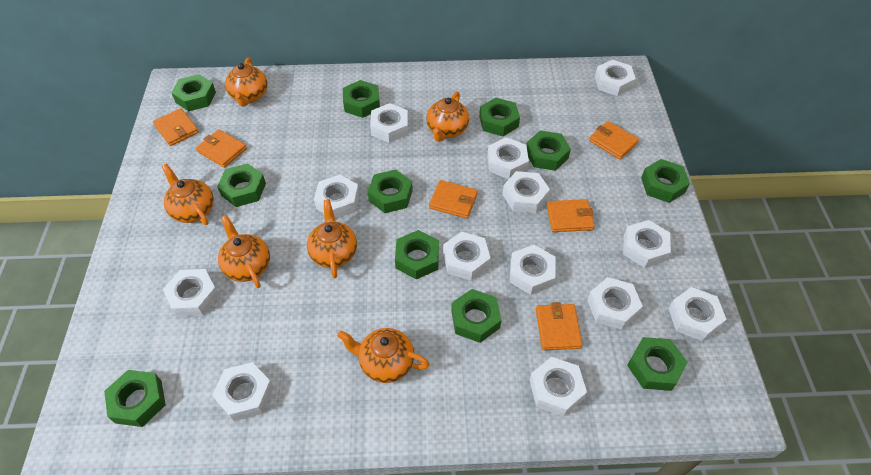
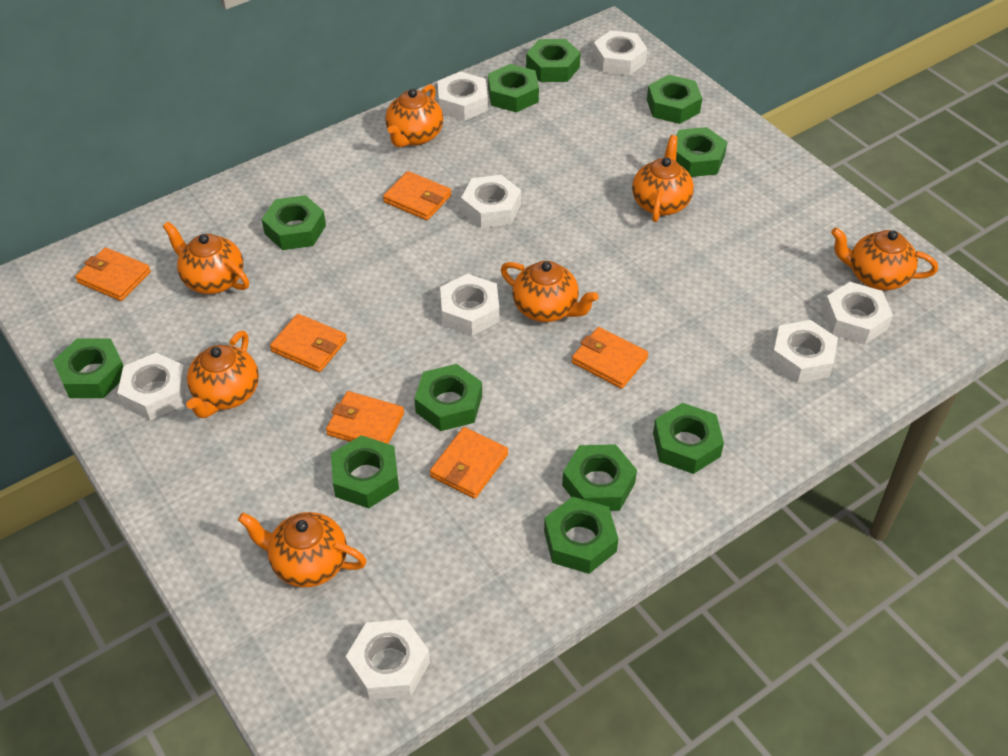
orange teapot: [162,164,214,225] [218,215,270,288] [225,58,267,106] [307,199,357,278] [337,328,430,383] [426,91,469,142] = 6 -> [163,221,249,294] [186,331,259,418] [238,512,367,587] [385,84,443,147] [501,261,599,322] [632,135,694,222] [831,227,938,290] = 7
white nut: [163,269,219,317] [212,362,274,421] [314,175,359,219] [370,103,408,143] [443,232,491,281] [487,137,529,179] [502,171,550,213] [509,245,556,295] [529,357,587,416] [587,277,643,330] [595,60,636,96] [623,220,671,268] [668,287,727,341] = 13 -> [117,353,187,420] [346,619,430,700] [438,72,488,121] [440,274,499,336] [461,175,521,228] [593,30,647,76] [770,320,838,383] [823,282,893,344] = 8

